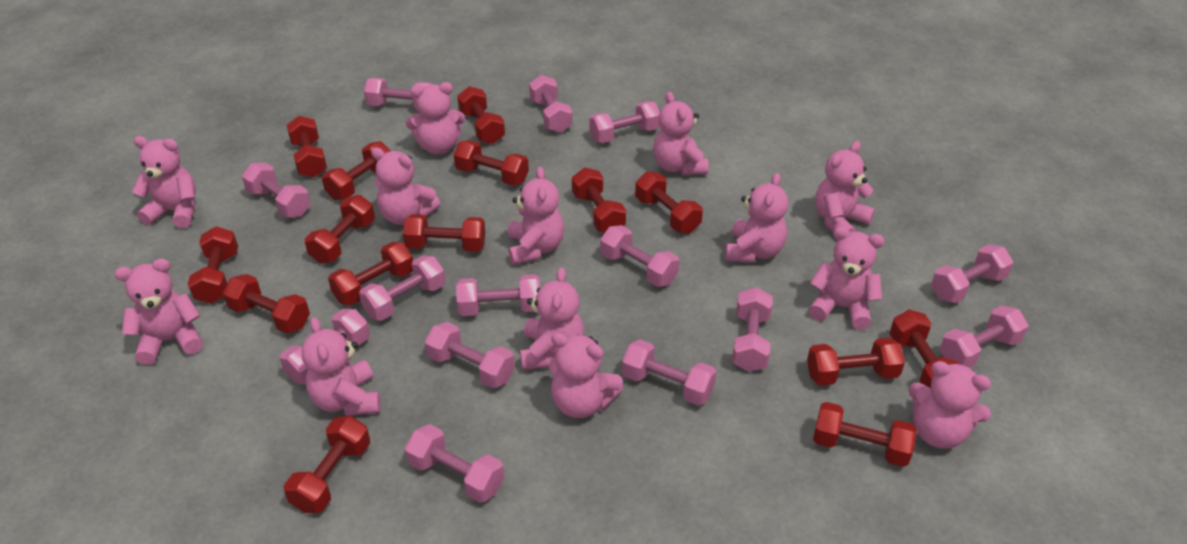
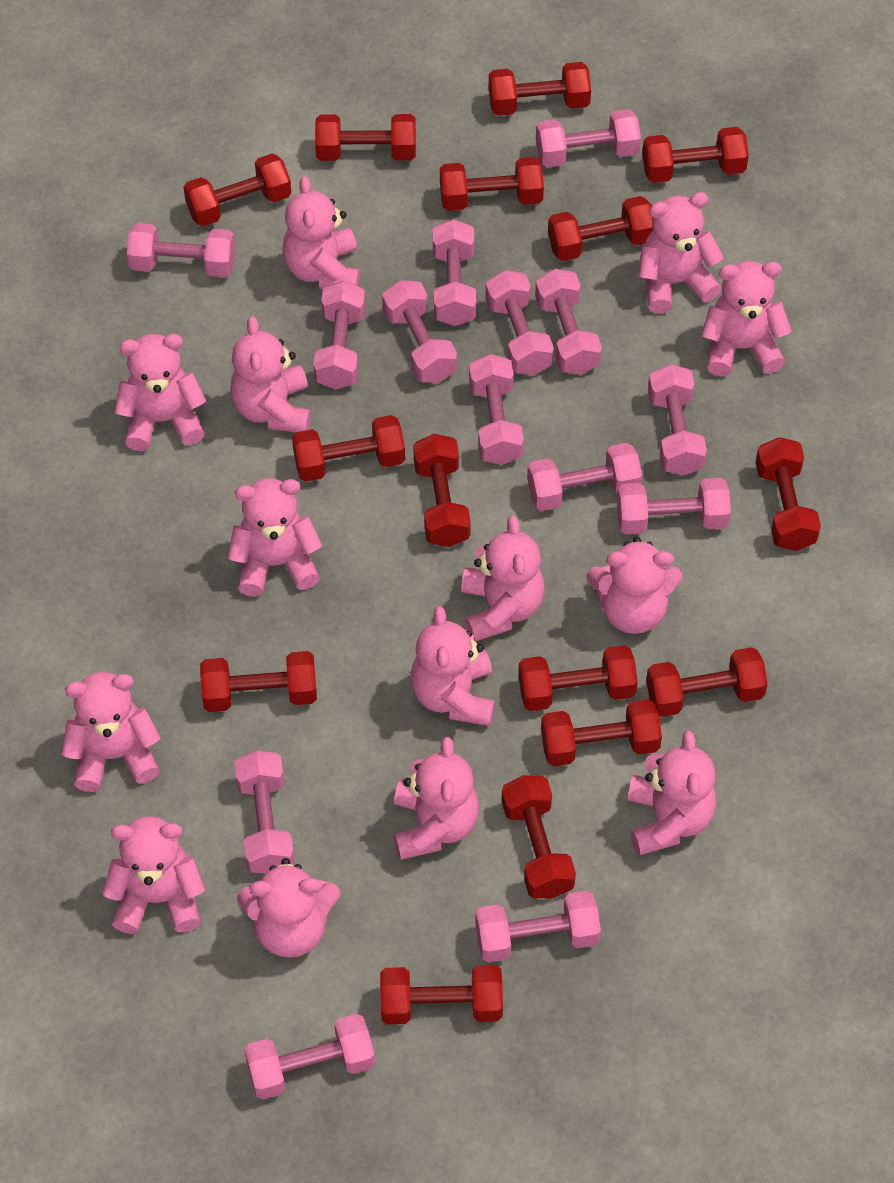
pink teddy bear: [115,258,203,365] [132,136,196,228] [302,317,381,416] [371,148,440,225] [406,82,465,155] [508,167,564,265] [520,268,584,370] [549,333,623,418] [653,92,708,175] [725,173,788,263] [809,227,884,330] [815,141,875,233] [908,361,991,449] = 13 -> [62,672,161,792] [102,816,205,934] [115,334,206,451] [228,478,322,597] [230,316,311,432] [237,858,340,958] [282,176,360,289] [394,737,479,860] [410,606,495,726] [461,516,545,642] [587,537,682,634] [627,730,716,855] [639,192,724,313] [701,261,792,377] = 14

